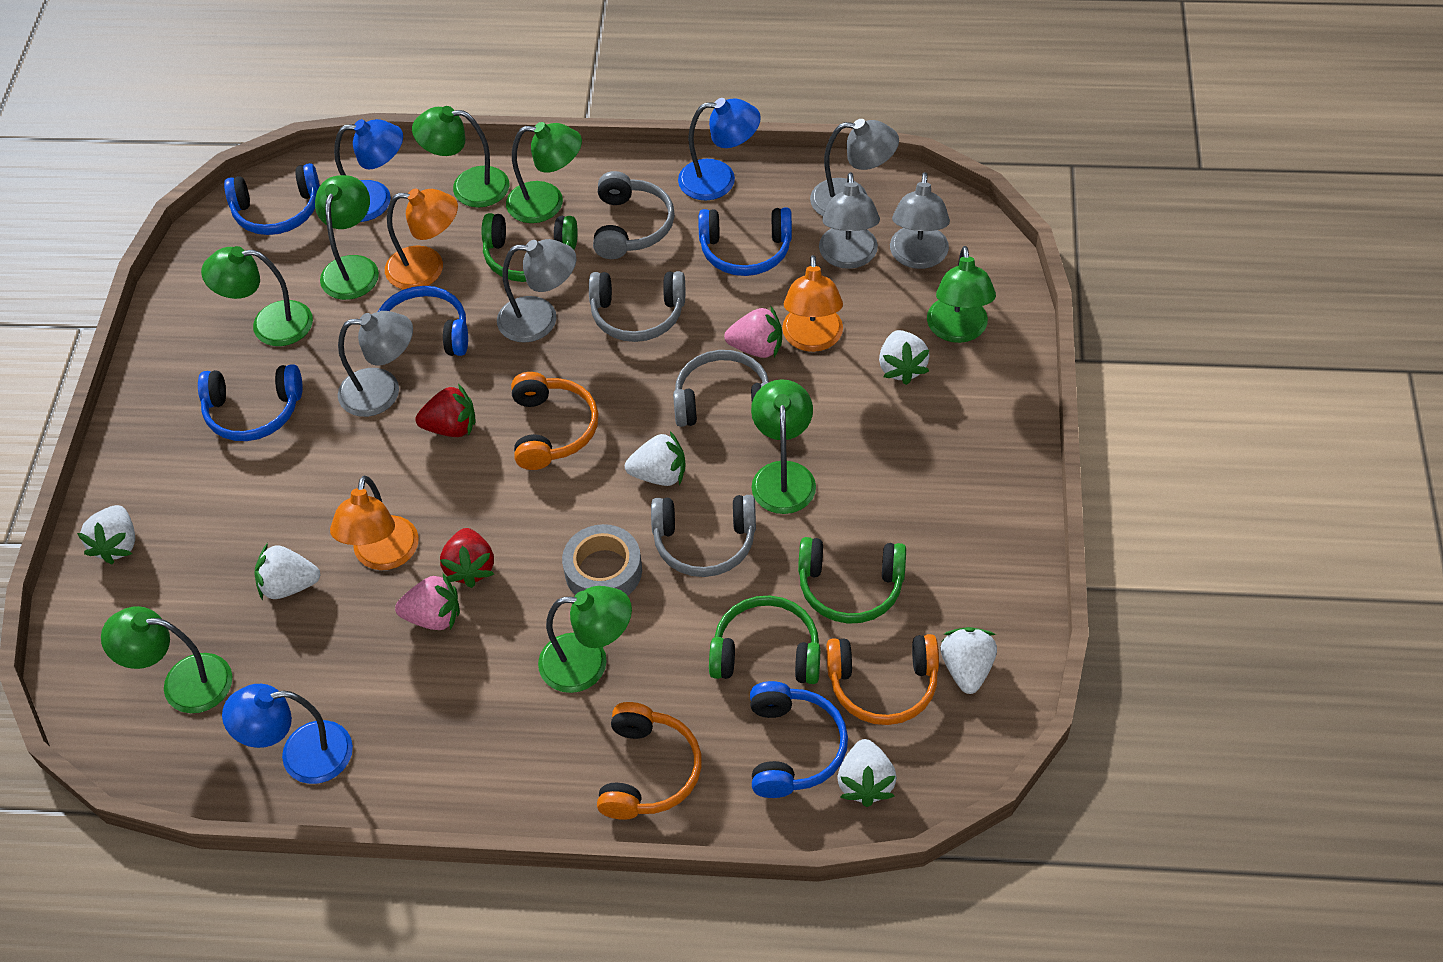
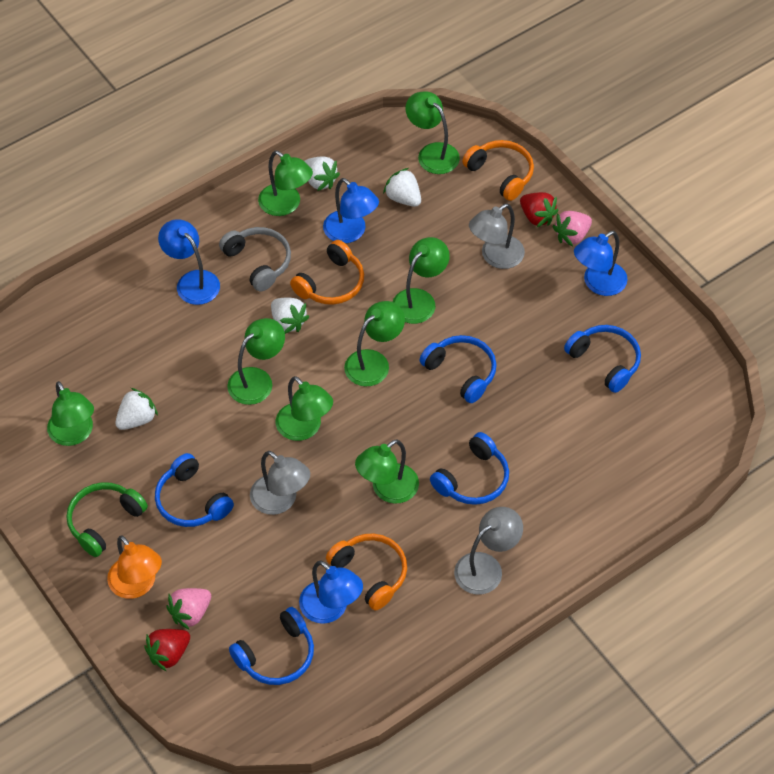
blue lamp: [222,684,353,784] [334,119,403,222] [678,98,761,200] = 3 -> [158,219,220,305] [299,561,363,624] [323,178,379,243] [574,231,628,296] = 4
green headphones: [482,213,577,282] [709,595,820,684] [798,537,906,624] = 3 -> [66,482,148,557] = 1
grey headphones: [589,271,685,342] [593,171,675,259] [651,495,756,577] [673,350,769,427] = 4 -> [219,227,291,291] = 1
grey lamp: [338,311,413,417] [497,239,577,343] [810,119,899,216] [819,172,880,269] [890,172,950,269] = 5 -> [250,451,310,515] [454,507,523,595] [469,203,525,269] = 3
grey tape: [562,524,642,596] = 1 -> none = 0
orange lamp: [330,476,419,570] [385,188,458,289] [782,255,843,352] = 3 -> [107,536,162,599] = 1
white strawberry: [77,505,135,564] [254,543,321,600] [625,431,686,486] [837,739,897,807] [879,330,930,385] [940,627,997,694] = 6 -> [115,388,158,430] [271,298,310,334] [304,156,340,191] [383,168,421,207] = 4

